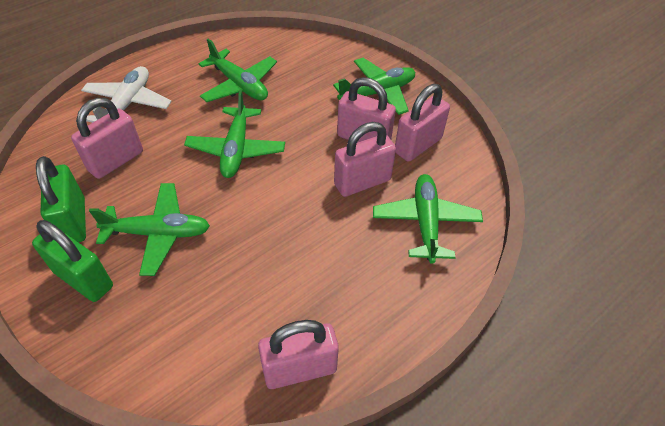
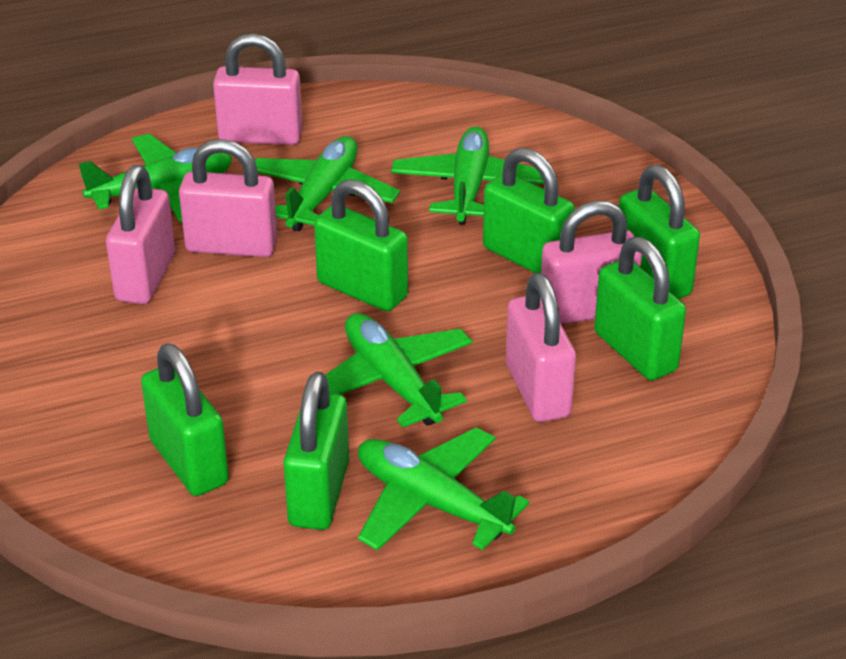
green padlock: [32,220,113,302] [36,156,86,242] = 2 -> [141,343,229,496] [283,372,349,530] [314,179,408,312] [483,148,575,273] [594,237,686,381] [619,165,700,299] = 6
white plane: [81,66,171,123] = 1 -> none = 0

